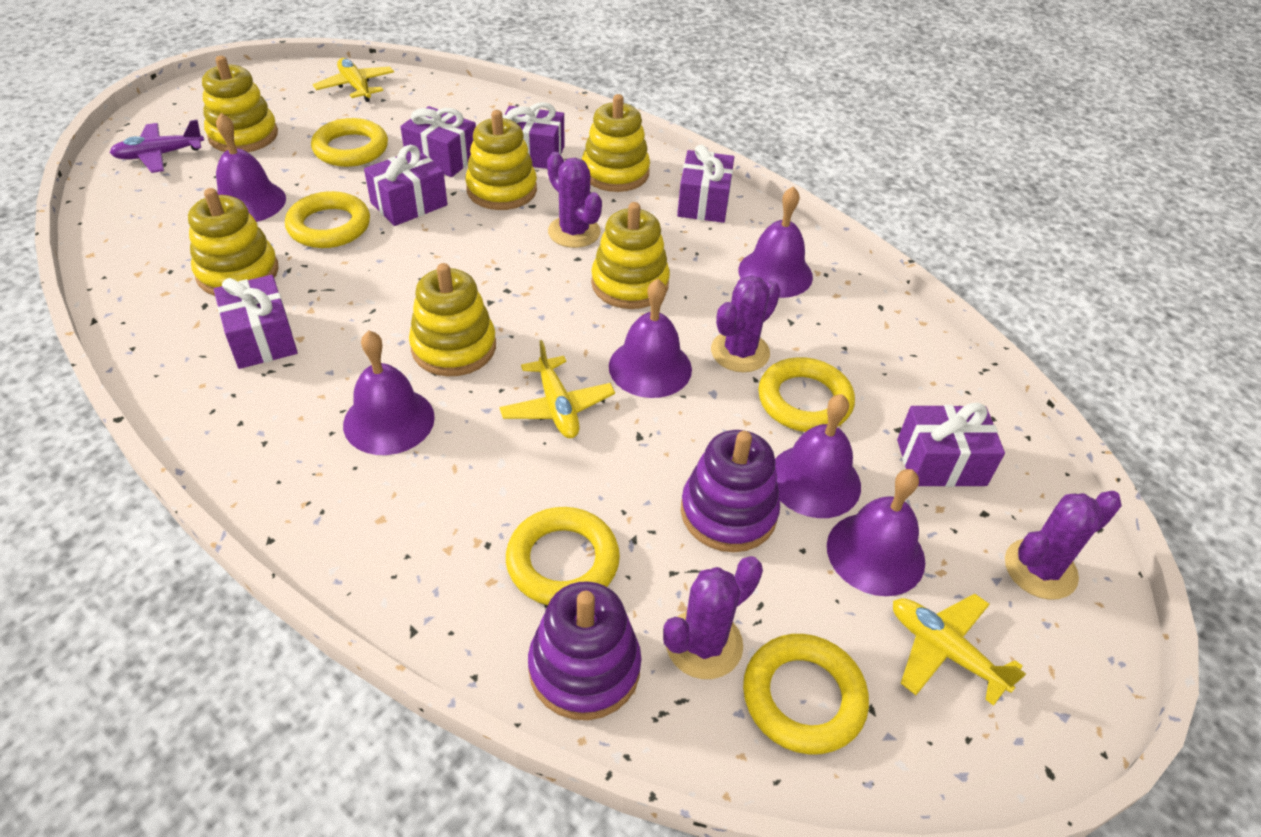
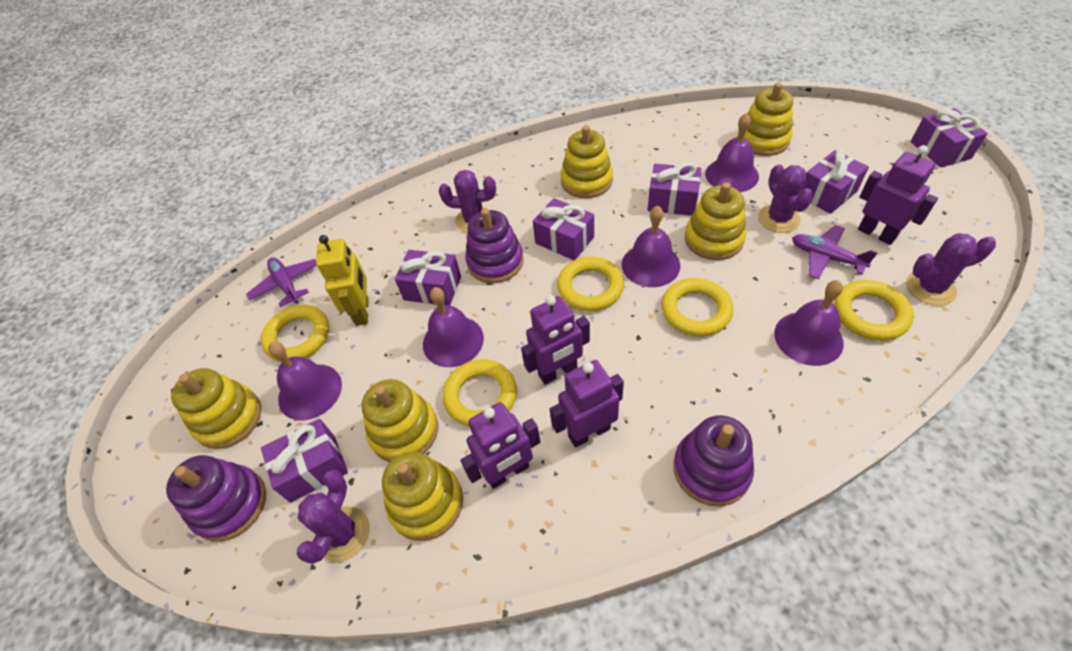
purple bell: [216,113,286,222] [343,331,435,455] [609,279,692,398] [738,186,813,298] [775,394,861,518] [827,469,925,596] = 6 -> [268,342,342,421] [423,287,484,367] [622,206,680,287] [705,113,759,192] [774,280,844,366] = 5
purple plane: [110,120,204,173] = 1 -> [246,257,317,307] [792,225,878,279] = 2
purple robot: none = 0 -> [460,402,540,489] [521,295,590,385] [550,360,624,447] [858,145,938,245] = 4
purple stacking toy: [528,581,642,720] [681,430,780,552] = 2 -> [166,455,266,542] [465,208,524,283] [673,415,754,506] = 3
yellow plane: [313,58,394,102] [499,340,615,438] [893,594,1026,706] = 3 -> none = 0
yellow robot: none = 0 -> [316,235,369,326] = 1

